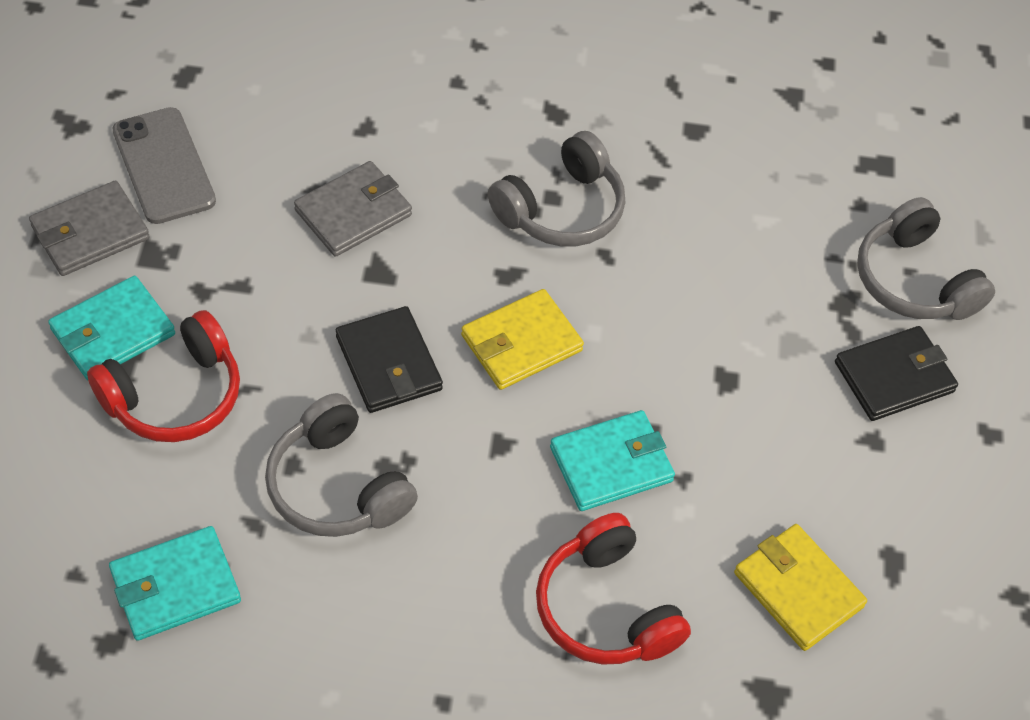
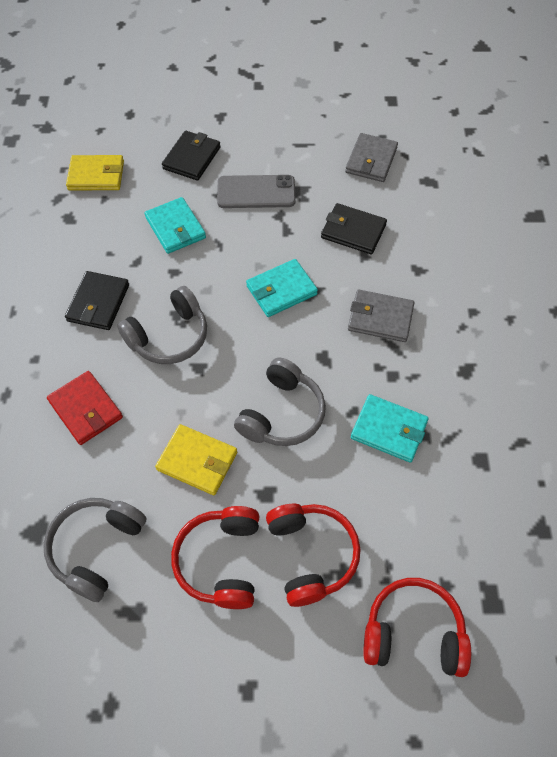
black wallet: [336,306,443,413] [835,326,958,421] = 2 -> [65,271,129,330] [162,131,221,180] [321,203,387,254] = 3
red headphones: [87,310,240,442] [536,513,691,665] = 2 -> [171,506,259,609] [266,504,361,607] [363,578,471,677] = 3
red wallet: none = 0 -> [47,371,123,445] = 1

